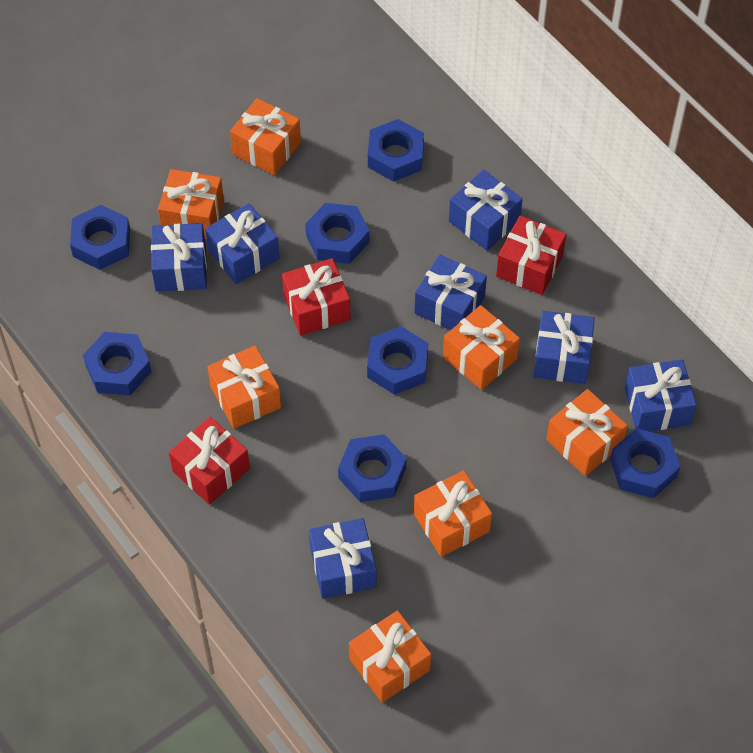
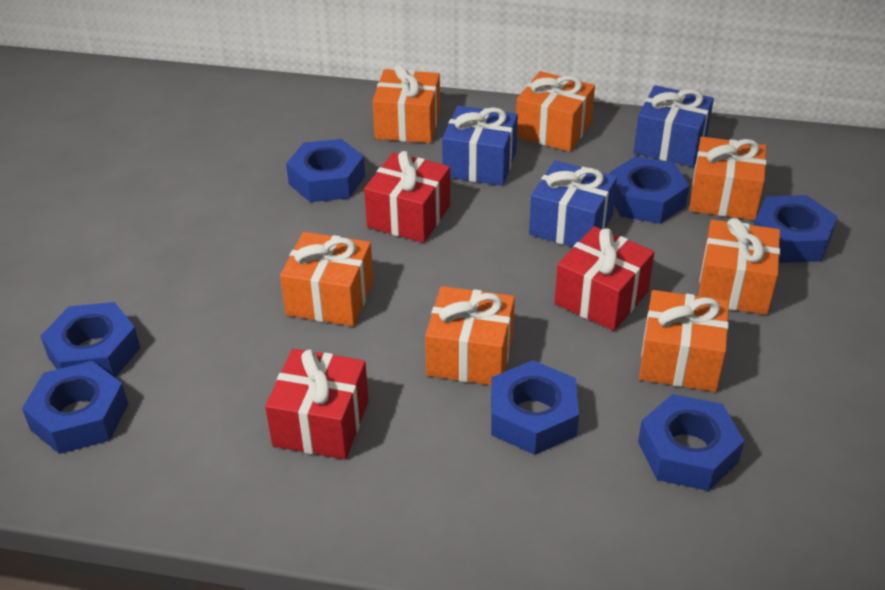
blue gift: [151,223,207,292] [205,203,279,284] [309,518,376,599] [414,254,487,330] [449,170,523,251] [533,311,595,384] [625,359,696,431] = 7 -> [442,105,518,186] [529,160,617,247] [634,85,714,167] = 3

